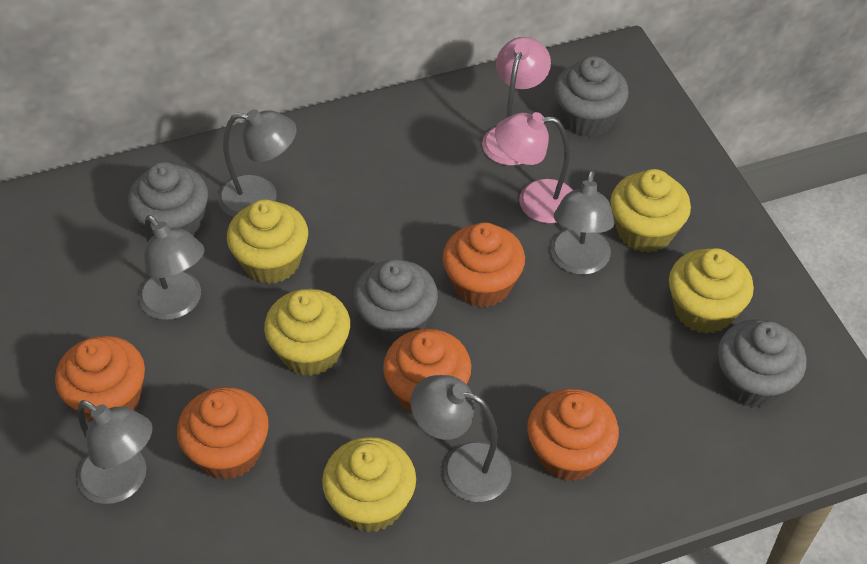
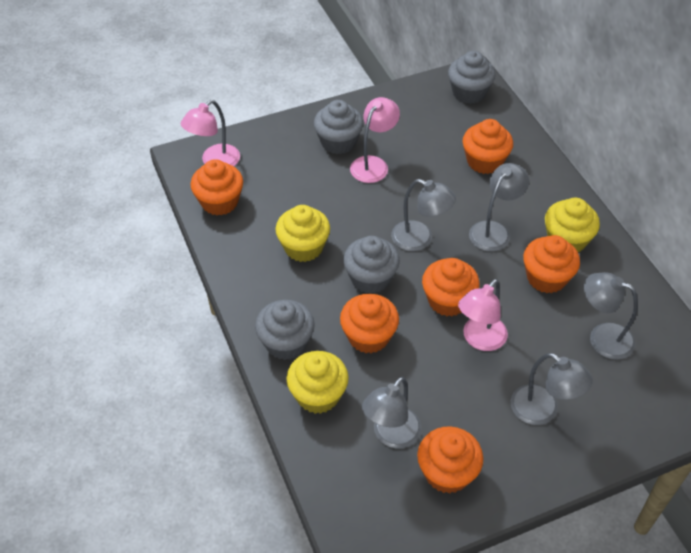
orange cupcake: [55,336,145,422] [177,387,269,480] [383,329,471,413] [442,222,525,307] [527,389,619,481] = 5 -> [191,159,243,216] [340,294,399,353] [417,426,483,494] [422,258,480,316] [463,119,513,174] [523,235,580,293] = 6
pink lamp: [482,37,551,166] [495,112,573,224] = 2 -> [181,100,240,166] [350,97,400,183] [458,279,508,351] = 3
yellow cupcake: [227,199,308,284] [264,289,350,376] [322,437,416,532] [610,169,691,253] [669,248,754,334] = 5 -> [275,205,330,262] [286,351,349,414] [545,198,600,252] = 3

